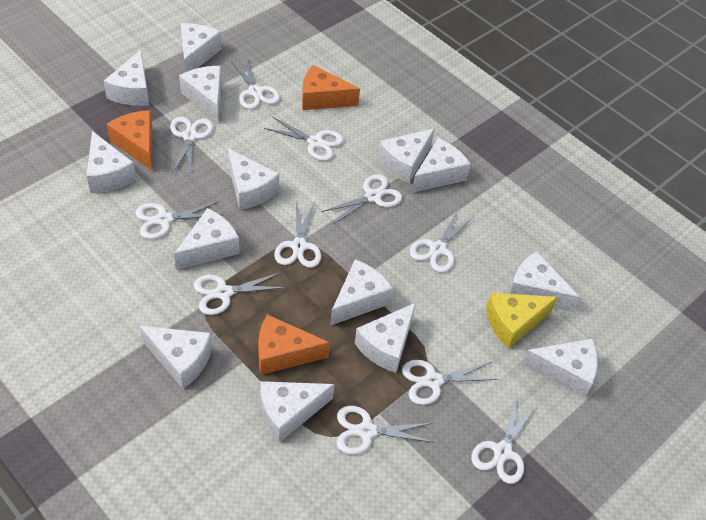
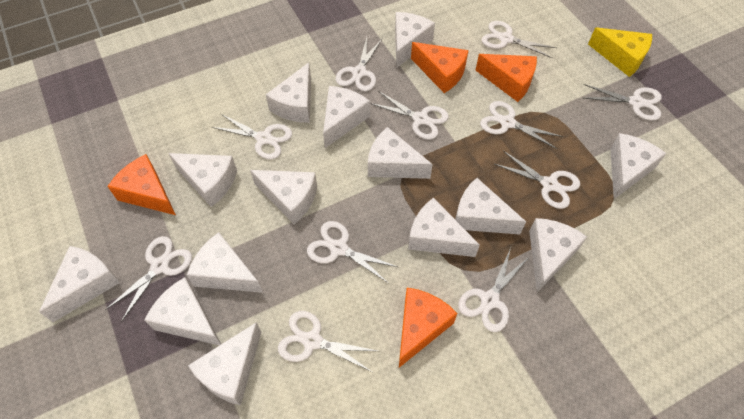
orange cheese: [107,110,153,170] [258,314,330,375] [302,65,360,110] = 3 -> [107,154,176,215] [399,288,457,368] [411,42,469,93] [475,54,537,102] = 4

